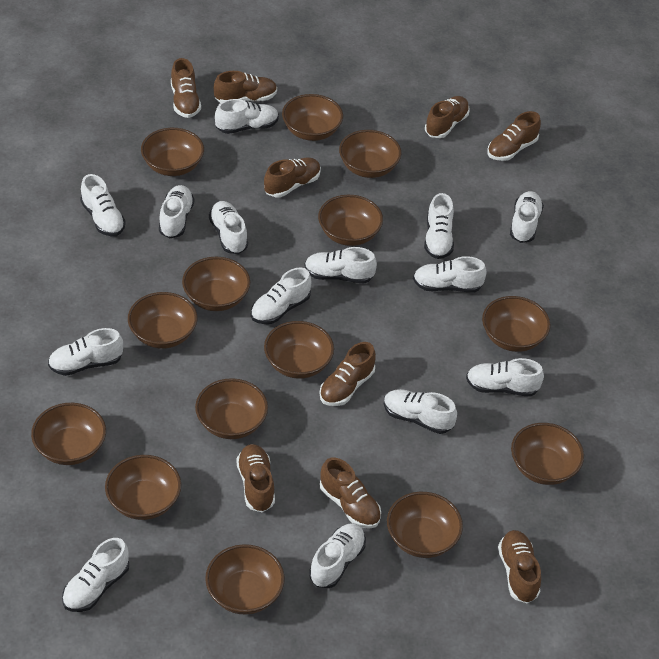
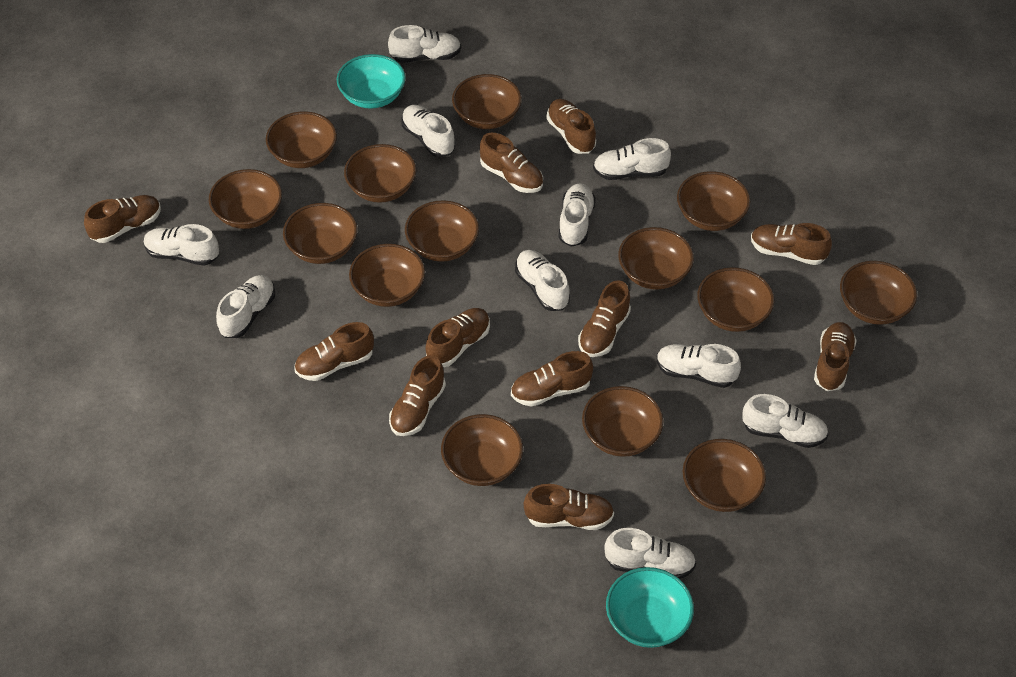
brown shoe: [171,58,201,118] [214,71,277,103] [236,444,275,513] [264,157,321,197] [320,342,376,406] [320,458,381,529] [425,96,470,138] [487,111,541,161] [498,530,541,604] = 9 -> [84,195,161,243] [294,322,374,381] [389,355,446,436] [426,308,490,367] [480,133,543,193] [511,351,593,407] [524,484,614,530] [547,99,596,154] [578,280,631,357] [751,223,832,265] [814,322,857,391] = 11
turquoise bowl: none = 0 -> [337,54,406,109] [606,567,694,648] = 2
white shoe: [48,328,123,376] [62,538,129,612] [80,174,126,236] [159,185,194,239] [209,201,248,254] [215,99,279,134] [251,267,311,324] [304,247,377,283] [309,523,366,588] [384,389,457,434] [413,256,487,292] [424,193,454,259] [466,358,544,397] [510,191,544,243] = 14 -> [144,224,219,266] [216,275,275,338] [388,25,461,63] [401,105,455,157] [515,250,570,311] [559,183,596,247] [593,138,671,180] [604,528,696,579] [657,344,741,388] [742,394,828,448] = 10

